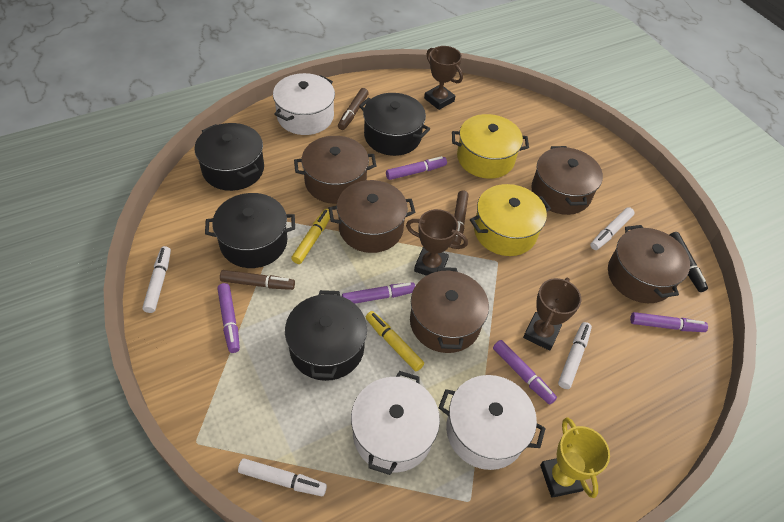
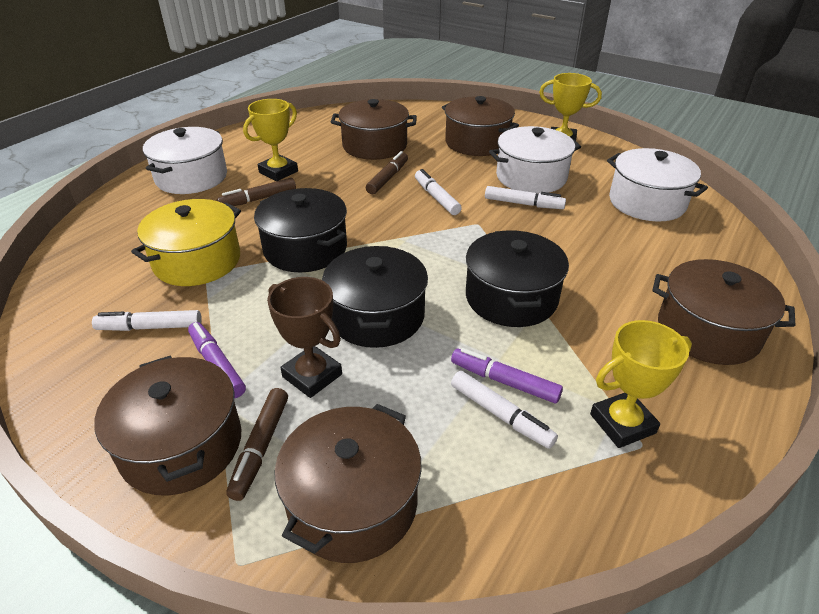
black marker: [670,232,708,292] = 1 -> none = 0
black pot: [195,123,264,191] [205,193,295,268] [285,290,367,381] [359,93,430,156] = 4 -> [254,188,347,272] [322,246,428,348] [466,230,569,327] = 3
brown trophy: [406,209,468,276] [424,46,463,110] [523,278,581,351] = 3 -> [267,277,342,398] = 1
purple marker: [217,283,240,353] [342,282,415,304] [386,156,447,180] [493,340,557,405] [630,312,708,332] = 5 -> [188,322,246,398] [451,348,563,403] = 2
yellow marker: [291,209,330,264] [366,311,424,371] = 2 -> none = 0
yellow pot: [452,114,529,179] [470,184,551,256] = 2 -> [131,199,241,286] = 1
yellow trophy: [540,417,610,498] = 1 -> [243,99,298,181] [539,73,602,141] [590,320,692,448] = 3

